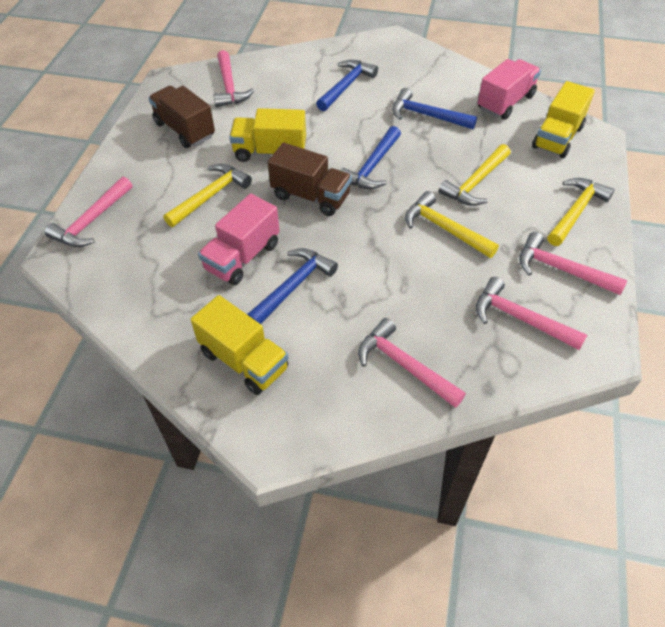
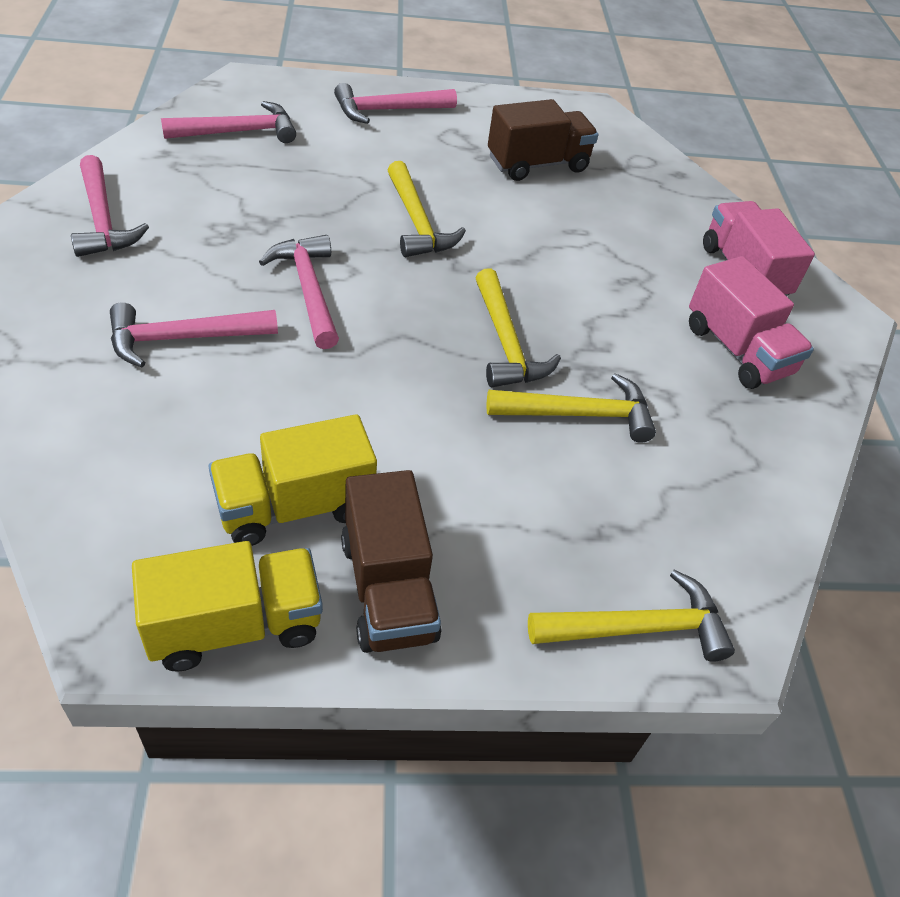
blue hammer: [247,248,338,324] [316,60,378,111] [340,126,401,189] [392,88,477,129] = 4 -> none = 0
yellow truck: [191,295,288,395] [229,108,306,162] [532,81,595,158] = 3 -> [132,541,323,672] [208,414,377,546] = 2

